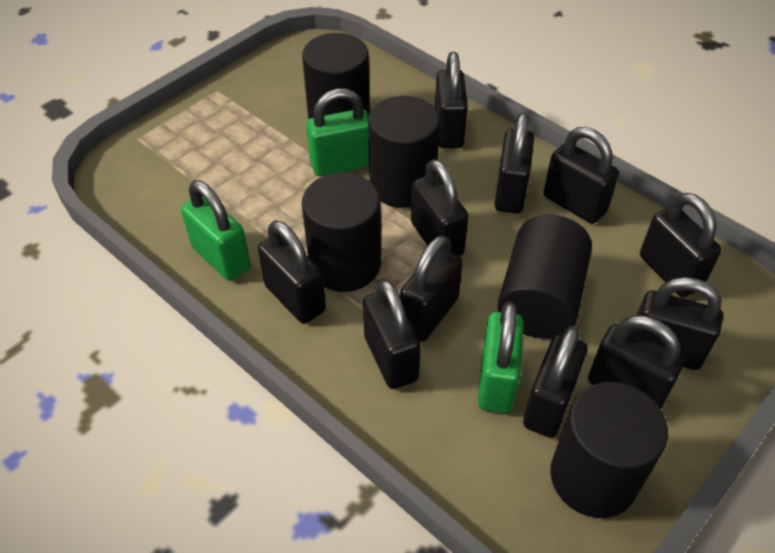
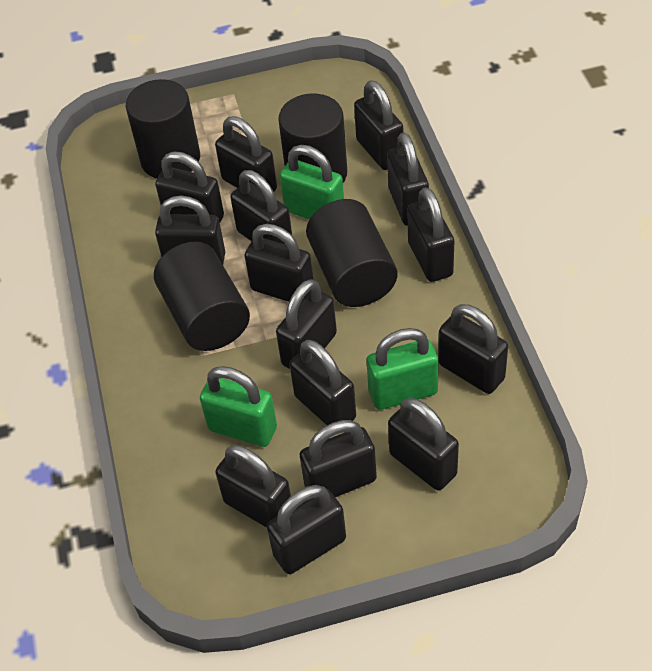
black cylinder: [302,33,370,119] [302,173,381,292] [368,96,440,208] [497,215,592,339] [550,382,668,518] = 5 -> [126,79,200,179] [154,242,250,351] [278,94,347,183] [306,199,397,307] = 4
black padlock: [258,220,326,324] [363,279,421,389] [400,235,463,341] [411,159,468,256] [435,52,468,148] [494,112,534,214] [523,326,587,438] [543,127,619,224] [588,315,685,409] [631,277,723,370] [640,193,721,297] = 11 -> [155,152,224,222] [155,196,225,264] [215,116,277,191] [215,445,291,528] [230,170,292,245] [244,224,313,302] [267,485,346,574] [276,279,337,369] [289,340,356,425] [300,420,377,497] [354,80,403,170] [387,133,429,226] [388,398,459,491] [407,187,454,282] [438,304,508,394] = 15

